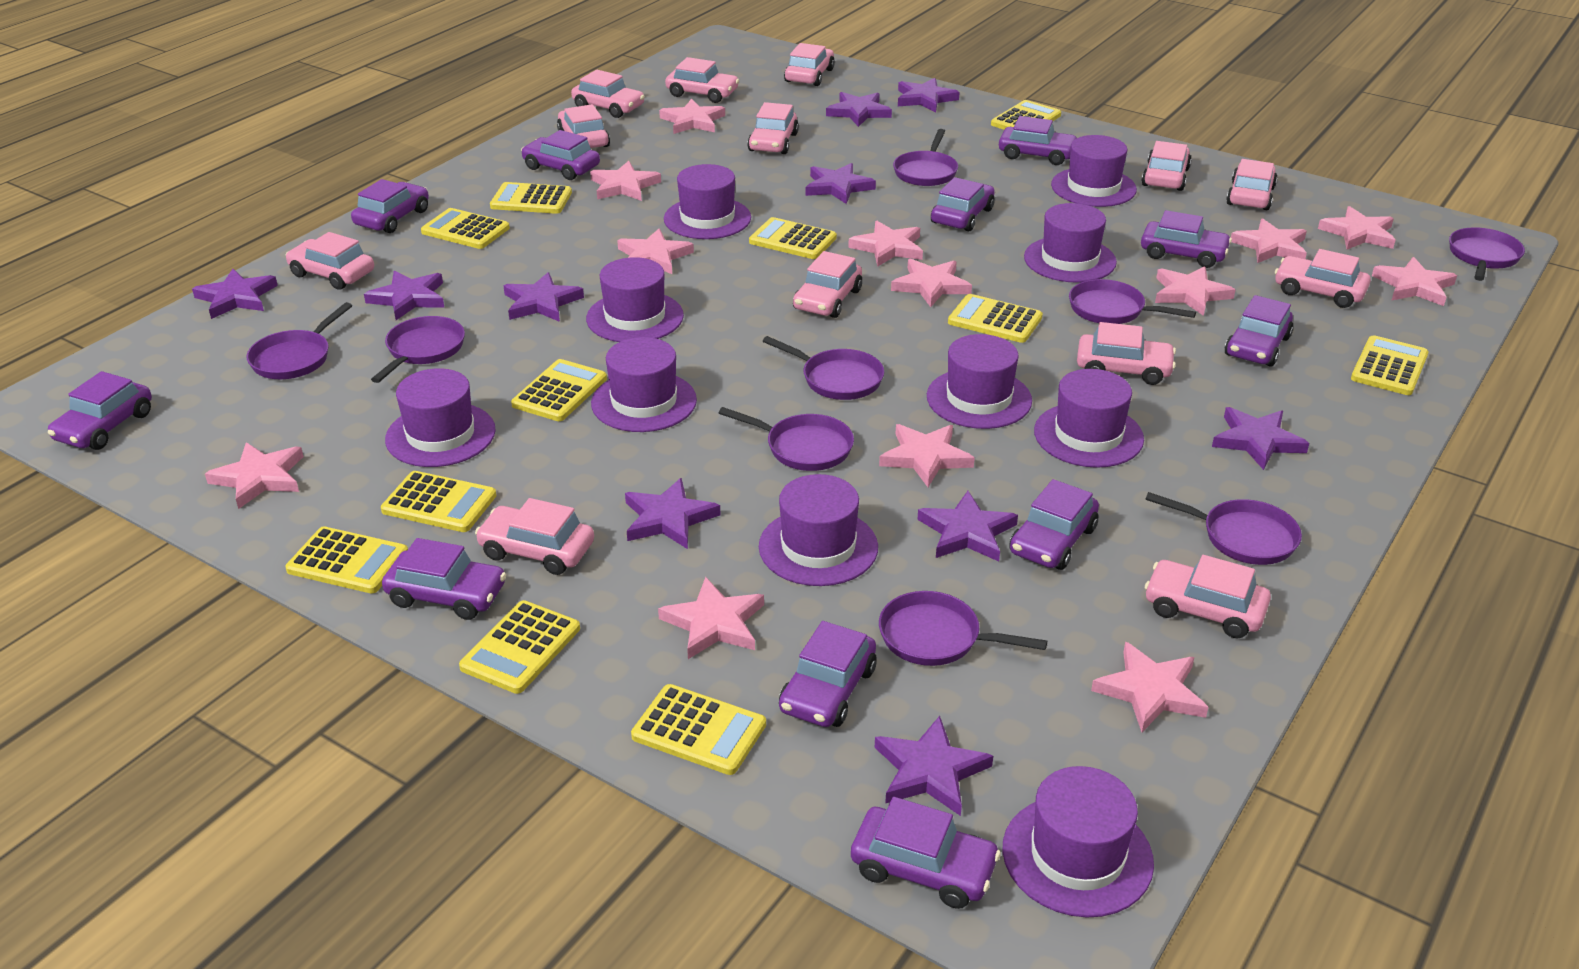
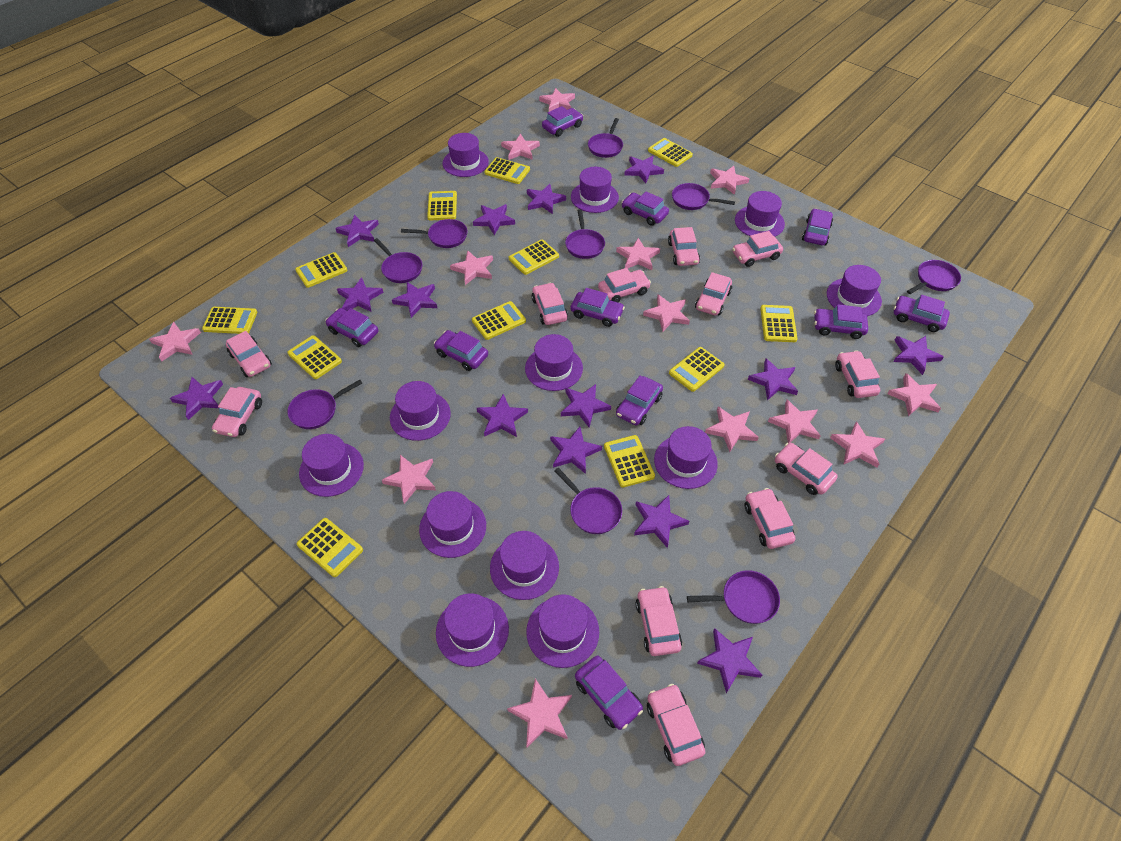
pink car: [286,232,374,290] [475,498,594,575] [557,104,610,148] [571,70,645,118] [665,57,739,103] [747,102,799,154] [784,43,835,86] [793,251,862,318] [1077,322,1176,385] [1142,141,1191,191] [1145,555,1271,639] [1226,159,1277,210] [1275,249,1371,308] = 13 -> [212,387,262,437] [226,331,272,377] [532,283,568,325] [598,268,651,302] [636,586,682,656] [647,684,706,766] [668,227,700,266] [695,272,732,316] [732,231,783,267] [744,488,796,549] [775,443,838,495] [835,350,880,398] = 12
purple car: [48,371,152,450] [351,179,429,233] [382,538,506,620] [521,130,600,180] [779,621,877,727] [851,797,1001,909] [931,177,995,231] [999,116,1077,165] [1009,479,1099,570] [1141,210,1232,268] [1225,295,1293,367] = 11 -> [325,308,378,347] [434,330,488,371] [542,106,583,137] [571,288,625,327] [575,656,643,730] [616,376,663,425] [622,192,669,226] [802,209,833,245] [814,304,868,339] [894,295,950,332] = 10
purple hat: [385,368,496,467] [586,257,684,342] [591,337,697,432] [664,164,751,239] [759,474,878,586] [927,334,1032,429] [1002,766,1154,917] [1024,203,1117,283] [1034,369,1144,468] [1051,135,1137,207] = 10 -> [299,434,364,497] [390,381,451,441] [419,491,486,558] [436,593,509,667] [443,133,489,177] [490,531,559,600] [525,334,583,391] [526,594,599,668] [571,167,619,213] [654,426,718,489] [735,191,785,236] [827,265,882,316] = 12
purple star: [192,269,278,319] [364,271,445,320] [503,272,584,322] [625,478,721,549] [805,163,876,204] [826,92,892,127] [875,716,993,816] [898,78,960,112] [917,491,1018,562] [1212,407,1309,470] = 10 -> [170,377,223,420] [335,215,379,247] [337,277,383,312] [392,282,437,318] [473,204,515,235] [477,394,528,437] [527,184,566,214] [550,427,602,474] [561,384,611,427] [624,156,664,183] [634,495,689,548] [697,628,762,693] [748,358,798,401] [893,336,944,375] = 14
yellow calculator: [285,526,408,593] [381,471,497,532] [421,208,510,249] [459,600,580,694] [490,182,572,214] [511,359,607,421] [631,684,766,775] [749,217,837,259] [948,294,1043,343] [991,100,1061,130] [1351,335,1429,395] = 11 -> [202,307,257,334] [287,335,342,379] [295,252,347,288] [297,518,363,577] [427,191,457,220] [472,301,526,340] [484,157,530,184] [509,240,559,275] [604,435,655,488] [648,138,693,167] [669,347,724,392] [760,305,797,342] = 12

